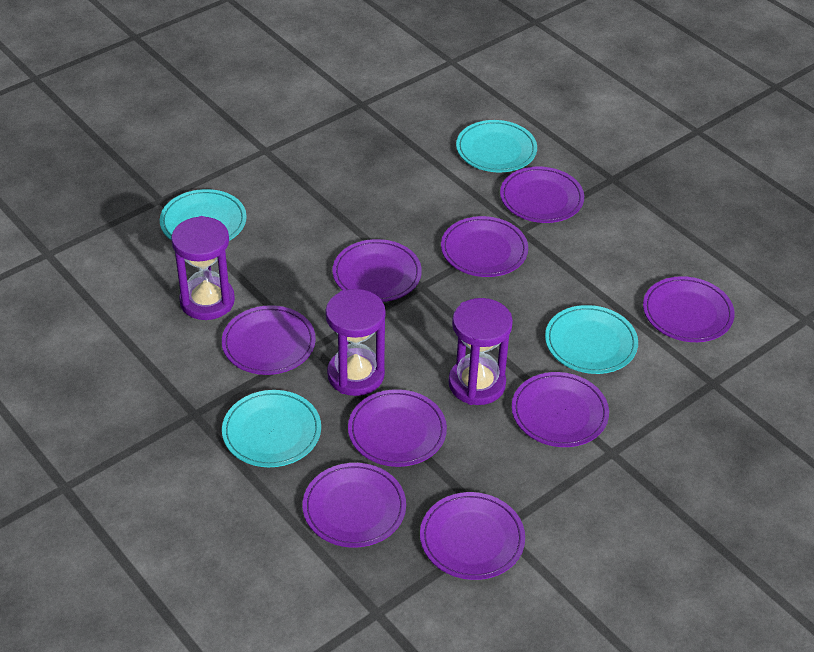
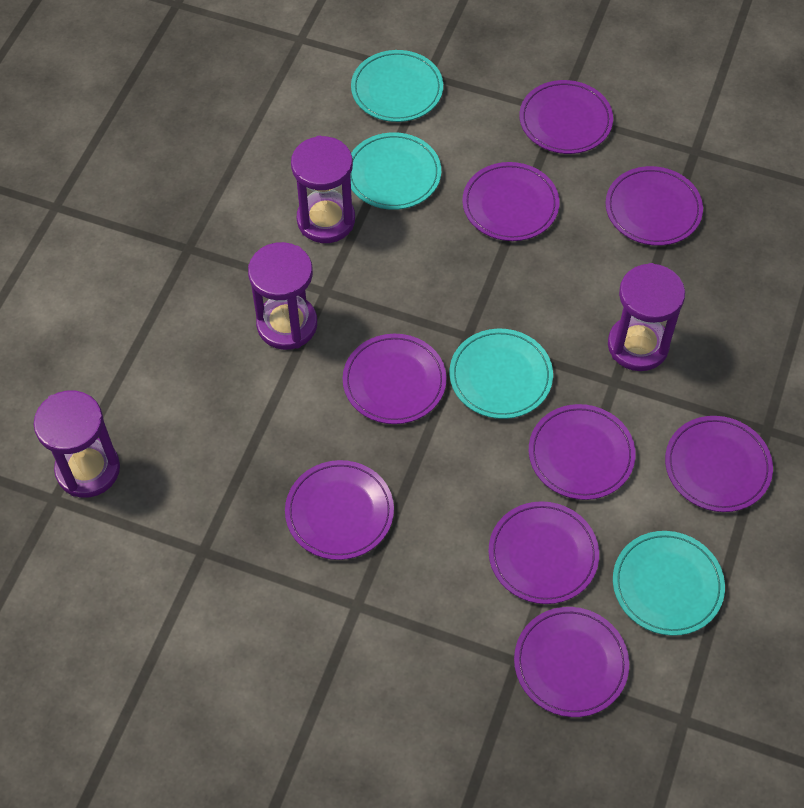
purple hourglass: [171,216,235,320] [325,289,386,396] [448,298,513,405] = 3 -> [34,390,120,498] [248,242,317,350] [291,136,355,243] [608,263,685,371] = 4

